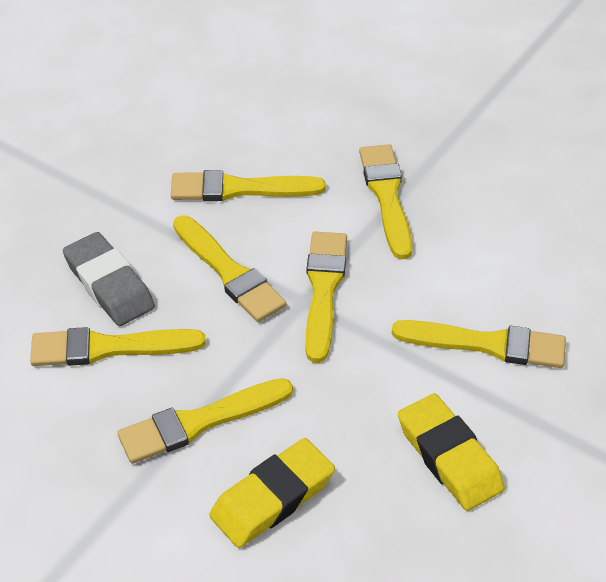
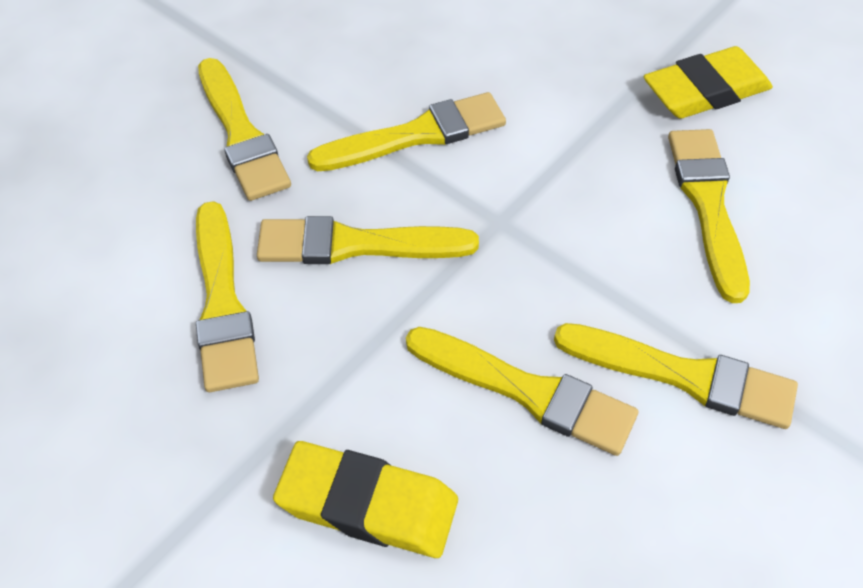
grey eraser: [63,232,155,326] = 1 -> none = 0

